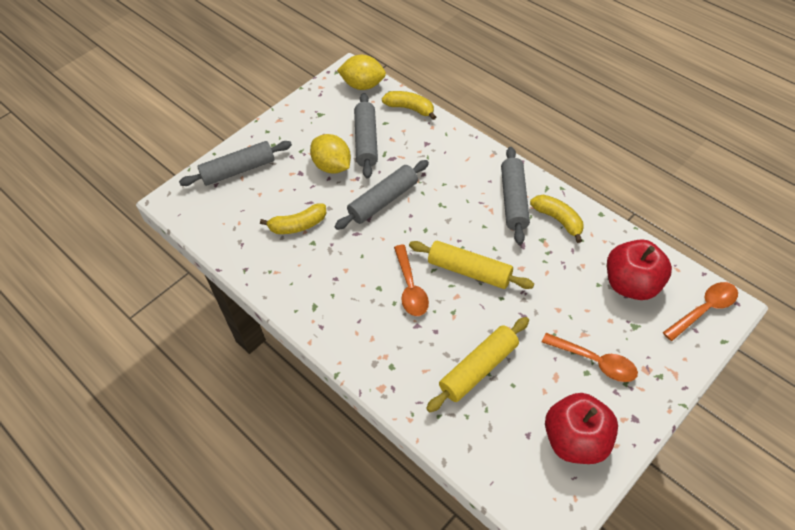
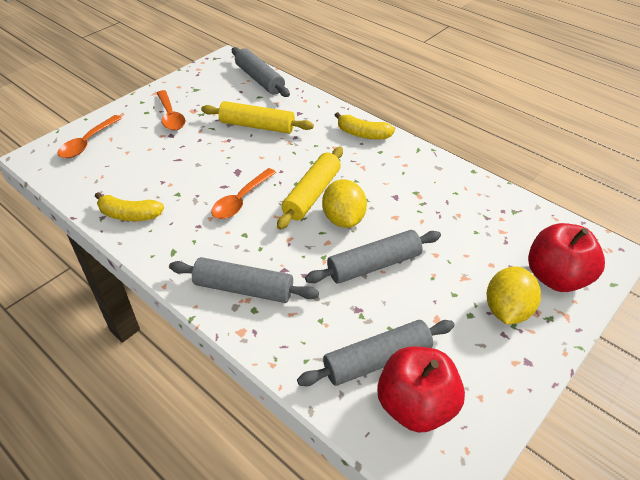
yellow banana: [260,204,326,234] [382,91,436,120] [530,195,583,243] = 3 -> [95,192,164,221] [335,112,395,139] = 2

